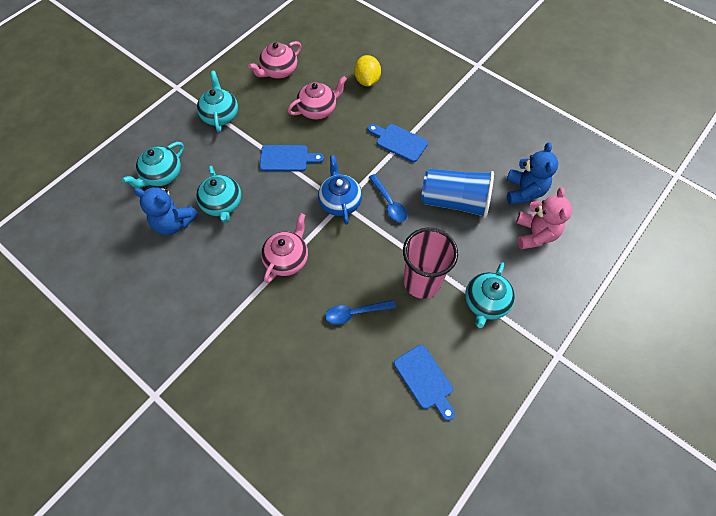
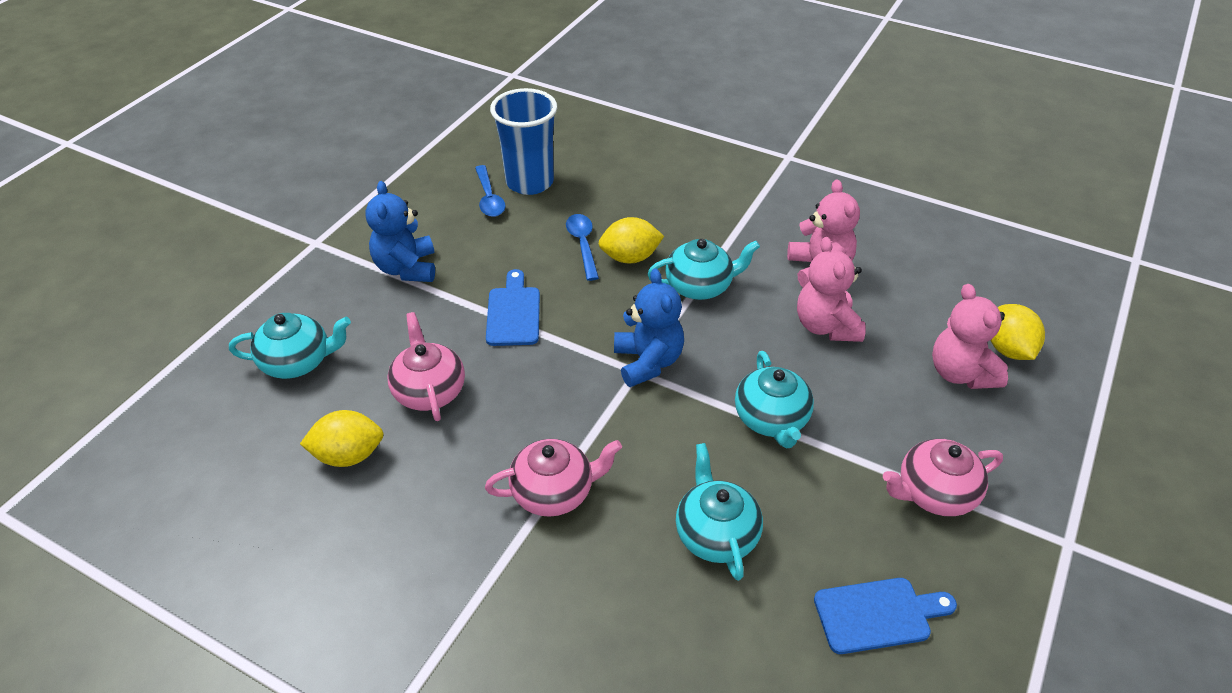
blue cutting board: [260,145,324,171] [368,124,428,162] [394,345,455,421] = 3 -> [486,269,540,346] [814,578,957,654] = 2
blue teapot: [318,155,362,225] = 1 -> none = 0
pink cup: [403,228,458,299] = 1 -> none = 0
pink teddy bear: [516,187,572,249] = 1 -> [787,179,860,287] [797,237,866,342] [932,284,1008,389] = 3
yellow lemon: [354,55,381,87] = 1 -> [300,410,384,467] [599,217,664,263] [991,304,1045,360] = 3

